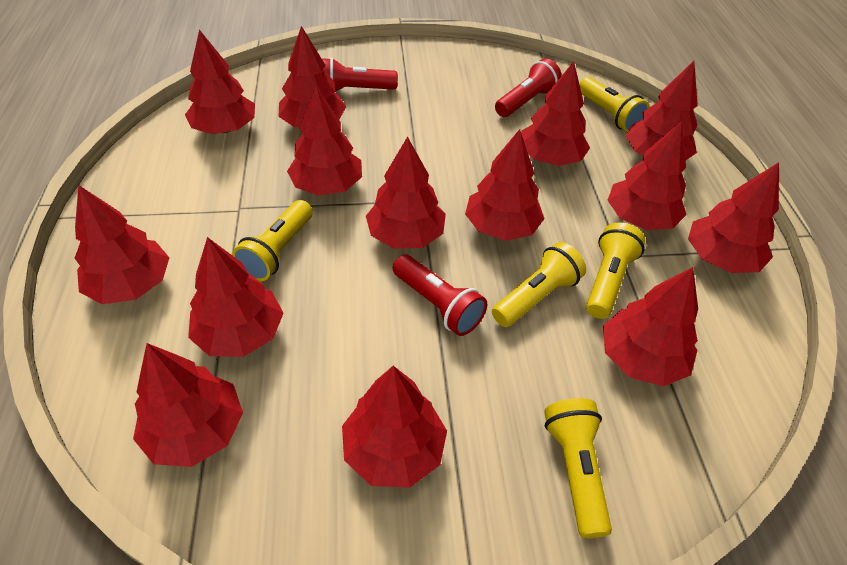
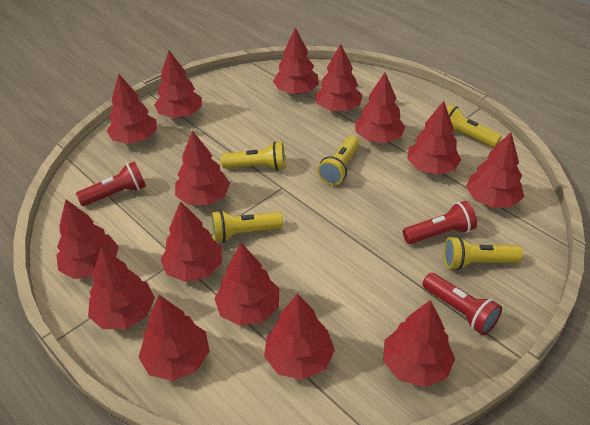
red tree: [75,185,169,304] [133,343,243,467] [185,30,255,134] [188,237,283,357] [278,26,346,127] [287,87,362,196] [342,366,447,488] [366,136,446,249] [465,129,545,241] [521,61,590,166] [603,267,698,387] [608,121,686,230] [626,61,698,160] [688,162,779,273] = 14 -> [56,199,119,279] [88,248,155,329] [107,74,157,144] [138,295,210,381] [154,51,202,118] [161,201,222,282] [175,130,230,205] [214,243,279,326] [264,293,335,380] [273,28,319,94] [315,44,363,111] [355,73,406,143] [383,300,455,387] [407,101,461,175] [466,132,524,208] = 15

